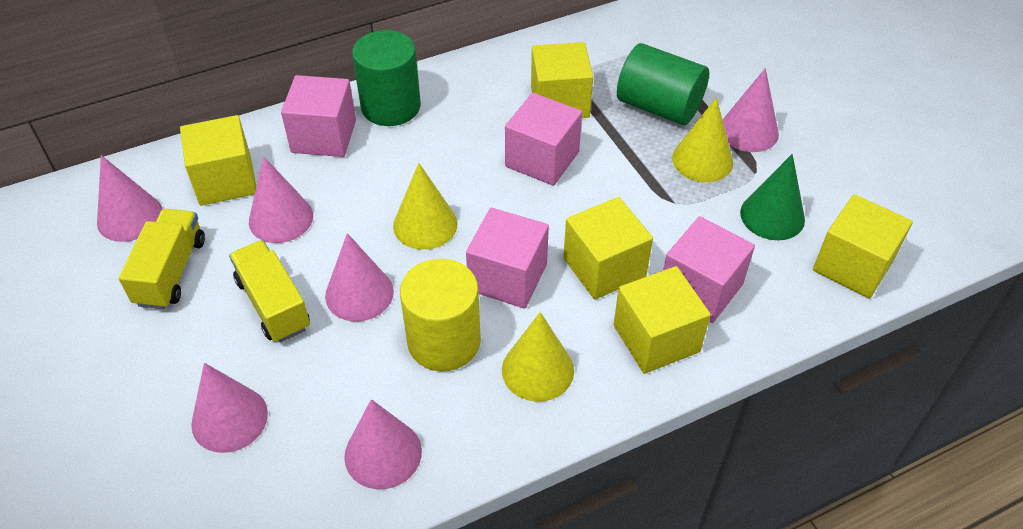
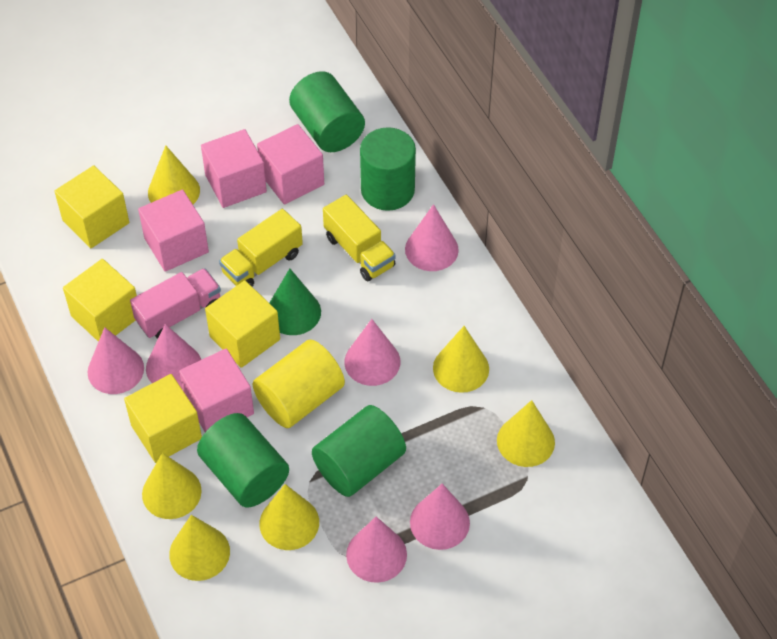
green cylinder: [352,30,421,126] [617,43,709,125] = 2 -> [197,413,289,507] [289,71,365,152] [312,405,406,497] [360,127,416,211] = 4
pink truck: none = 0 -> [130,268,221,339] = 1
yellow cone: [393,163,458,250] [502,312,574,402] [672,97,733,182] = 3 -> [142,453,202,519] [148,145,200,204] [169,515,230,581] [259,484,319,550] [433,326,489,393] [497,400,555,467] = 6
yellow cube: [180,115,257,206] [531,42,593,118] [563,197,653,300] [613,266,711,374] [813,194,913,299] = 5 -> [54,165,129,248] [63,259,137,342] [124,374,202,463] [205,280,280,368] = 4

